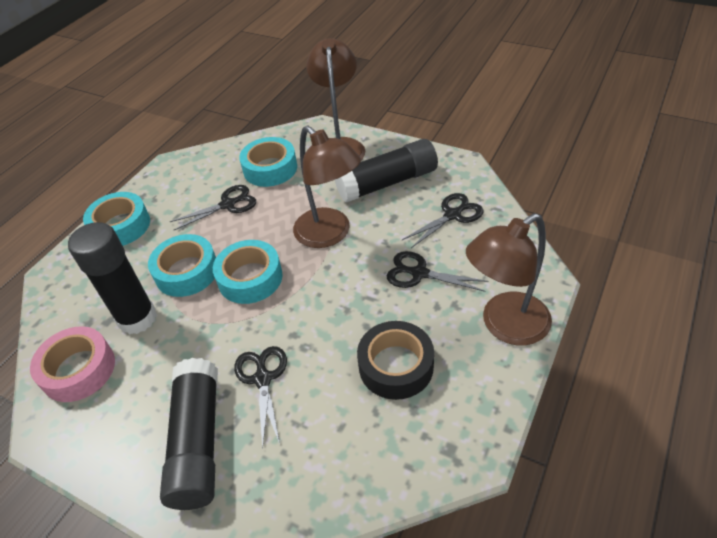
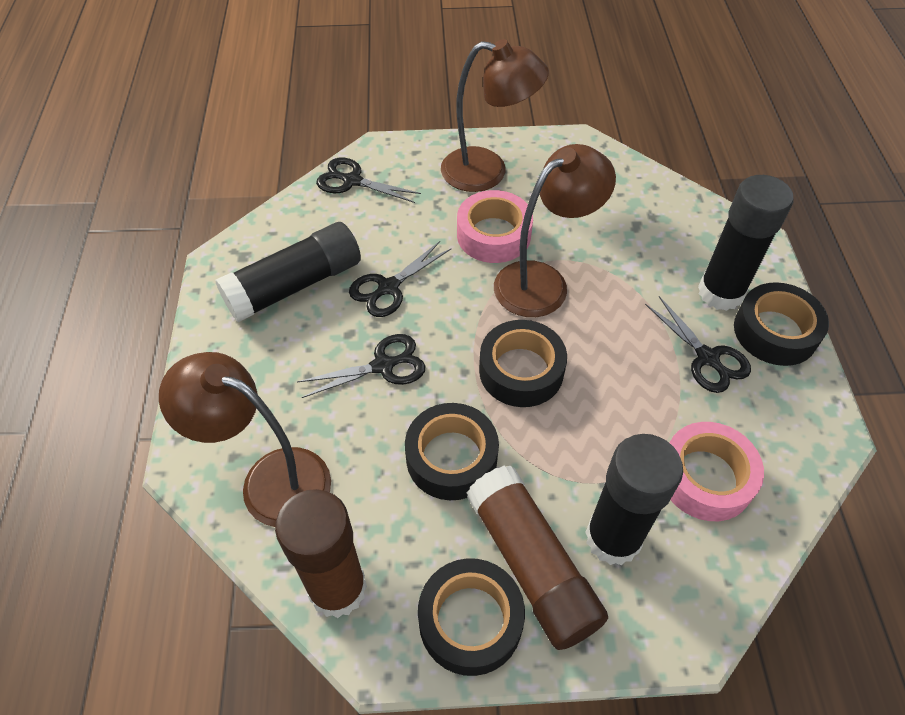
black tape: [357,321,434,400] = 1 -> [405,403,499,500] [418,558,525,676] [479,320,567,407] [734,282,829,366] = 4
brown glue stick: none = 0 -> [275,489,367,618] [467,465,608,650] = 2
pink tape: [30,326,115,402] = 1 -> [457,190,533,263] [670,422,764,521] = 2
turquoise tape: [83,192,150,246] [148,234,216,297] [213,240,283,304] [239,137,297,187] = 4 -> none = 0

